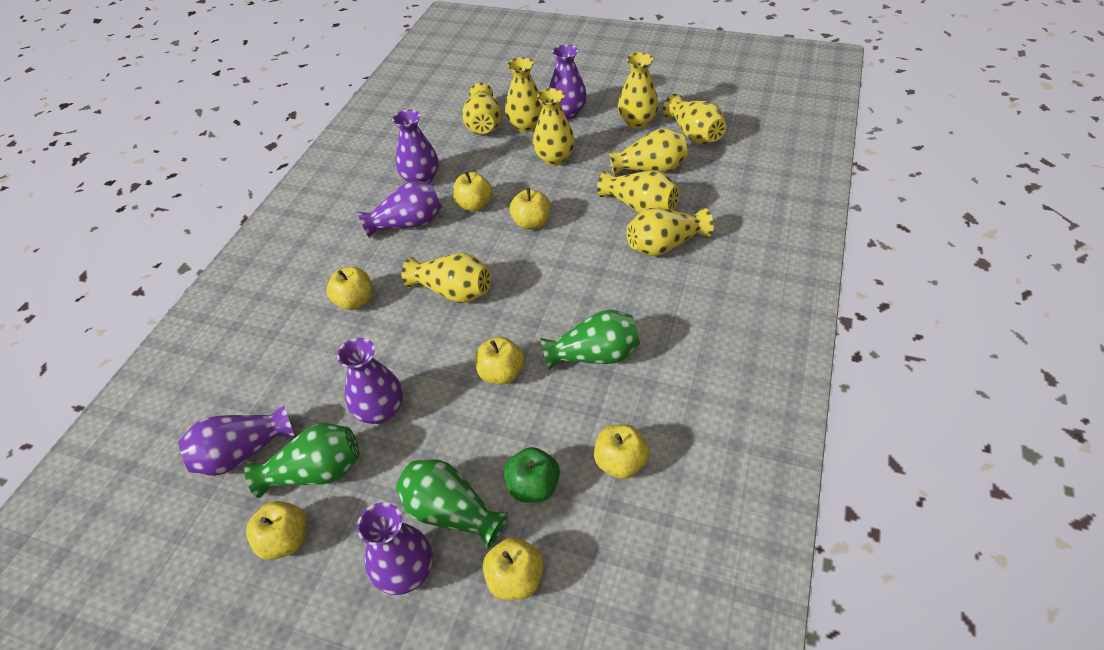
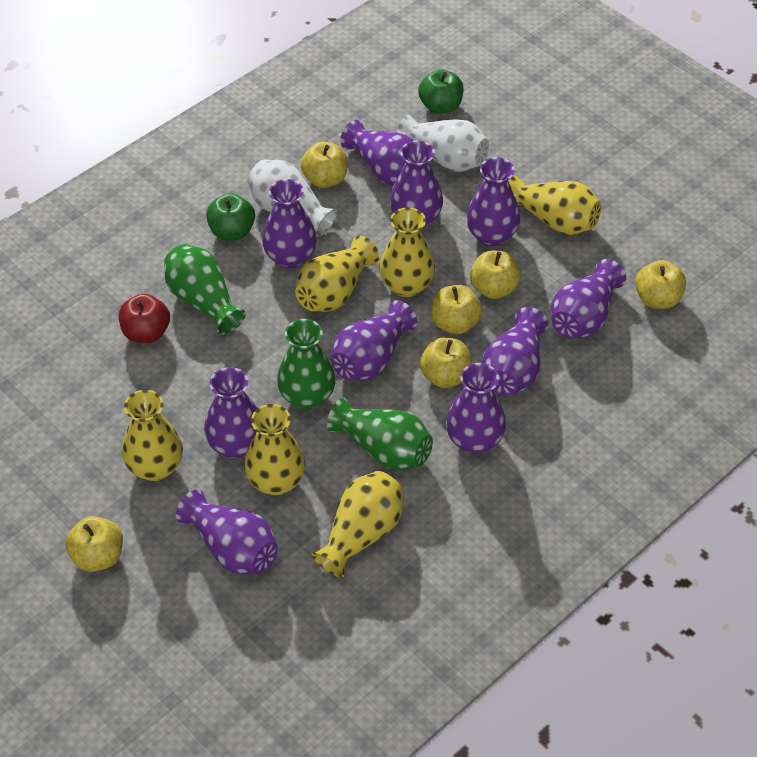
green apple: [504,447,560,503] = 1 -> [206,193,255,240] [418,69,464,114] = 2
purple vase: [178,404,294,476] [337,338,403,424] [357,502,433,595] [358,181,442,238] [392,110,439,183] [549,44,587,119] = 6 -> [176,490,278,574] [204,367,258,459] [262,179,317,269] [331,300,417,380] [340,120,414,185] [390,140,443,228] [446,363,506,454] [466,157,520,247] [482,307,549,396] [551,259,626,338] = 10
red apple: none = 0 -> [119,294,170,343] = 1
white vase: none = 0 -> [248,160,338,237] [397,115,489,172] = 2
yellow apple: [246,501,307,560] [327,267,373,310] [453,171,493,212] [475,337,524,384] [483,537,544,600] [510,188,551,230] [594,424,649,479] = 7 -> [65,516,123,572] [300,142,347,188] [420,338,472,388] [431,285,482,334] [470,251,521,299] [635,260,686,309] = 6
yellow vase: [402,253,491,303] [462,83,502,135] [505,57,543,133] [533,88,575,166] [597,170,679,213] [609,128,688,176] [618,52,659,129] [626,208,714,256] [663,93,726,144] = 9 -> [122,390,183,481] [244,404,305,495] [295,236,379,312] [312,471,403,578] [379,207,435,297] [509,175,601,235] = 6

